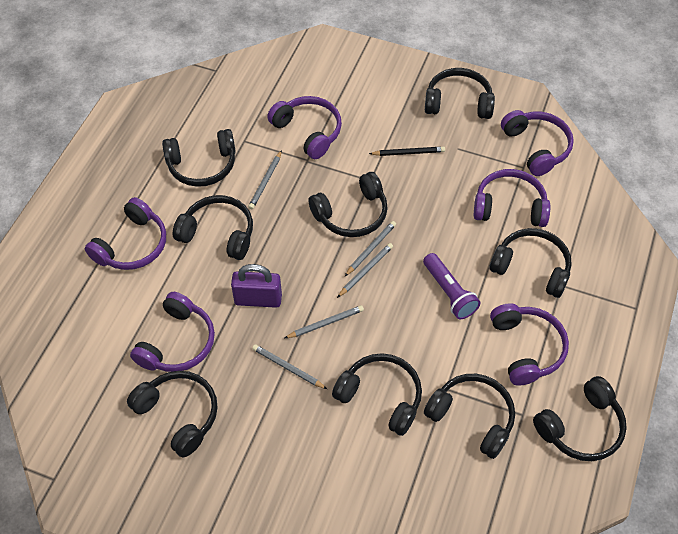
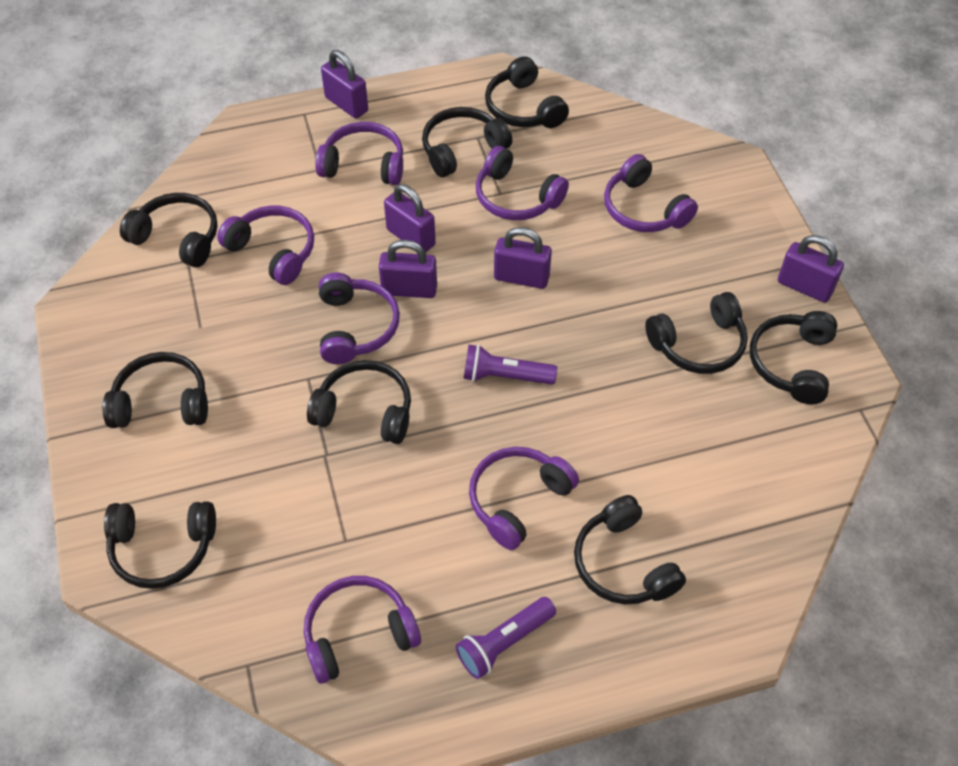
black pencil: [369,147,445,156] = 1 -> none = 0
grey pencil: [248,150,282,209] [252,344,327,389] [285,305,364,338] [337,243,393,298] [345,221,396,276] = 5 -> none = 0
purple flashlight: [423,253,480,319] = 1 -> [456,597,556,679] [463,344,557,384] = 2
purple headphones: [85,197,166,270] [130,292,215,372] [267,96,342,159] [474,169,550,227] [490,303,569,386] [501,110,574,176] = 6 -> [217,206,314,285] [304,576,421,684] [315,122,403,185] [319,273,400,364] [469,447,579,550] [476,146,569,220] [604,154,698,232] = 7
purple padlock: [231,264,282,308] = 1 -> [321,50,368,119] [379,240,437,298] [384,184,436,252] [494,227,552,289] [778,235,844,303] = 5

